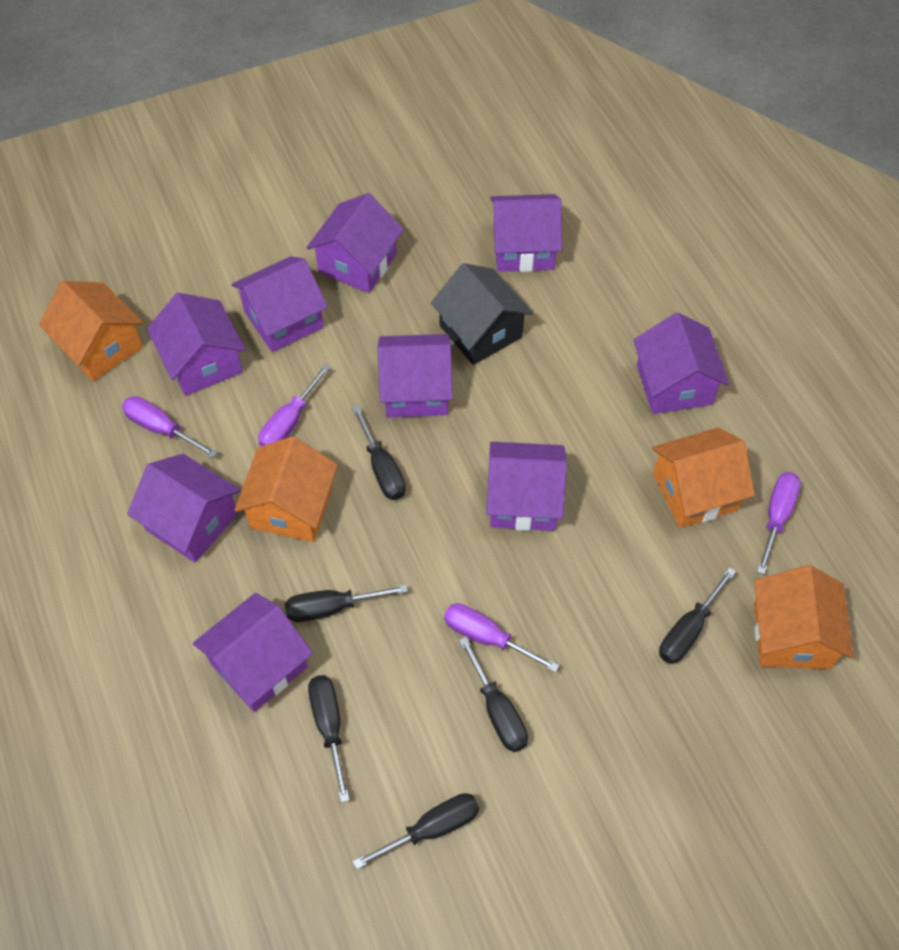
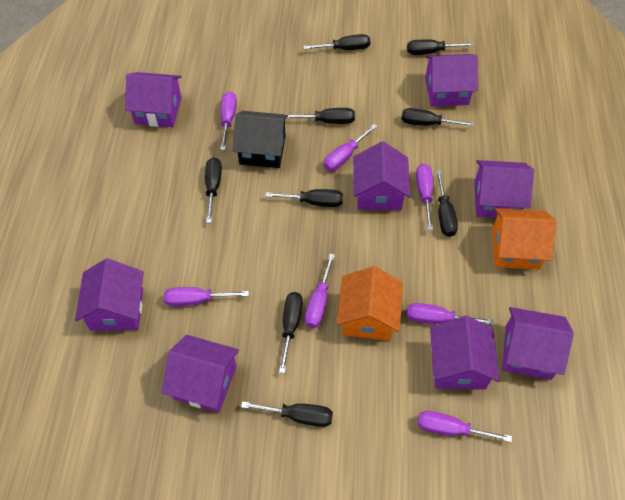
black screwdriver: [285,584,408,622] [308,675,350,803] [352,405,406,500] [353,793,479,869] [459,637,528,752] [659,567,736,664] = 6 -> [205,158,222,223] [241,401,333,427] [265,189,343,207] [279,292,303,373] [285,108,355,124] [303,34,370,50] [401,108,474,126] [407,39,475,55] [436,170,458,237] = 9
orange house: [39,281,143,381] [234,436,338,542] [652,427,755,528] [754,565,854,669] = 4 -> [337,266,403,341] [492,208,556,270] = 2
purple house: [127,454,240,563] [147,293,246,396] [193,593,313,712] [231,256,328,352] [306,193,404,293] [378,334,453,417] [486,442,567,531] [490,194,562,272] [633,313,730,414] = 9 -> [75,258,144,331] [125,72,182,127] [161,335,239,413] [353,141,410,210] [425,54,478,107] [430,316,500,390] [474,160,534,218] [502,307,574,380] = 8
purple screwdriver: [122,396,218,458] [258,364,330,446] [444,603,559,672] [757,472,801,575] = 4 -> [164,287,249,306] [220,92,237,150] [305,254,335,328] [324,124,378,171] [407,303,493,325] [416,164,433,230] [418,411,512,442] = 7

